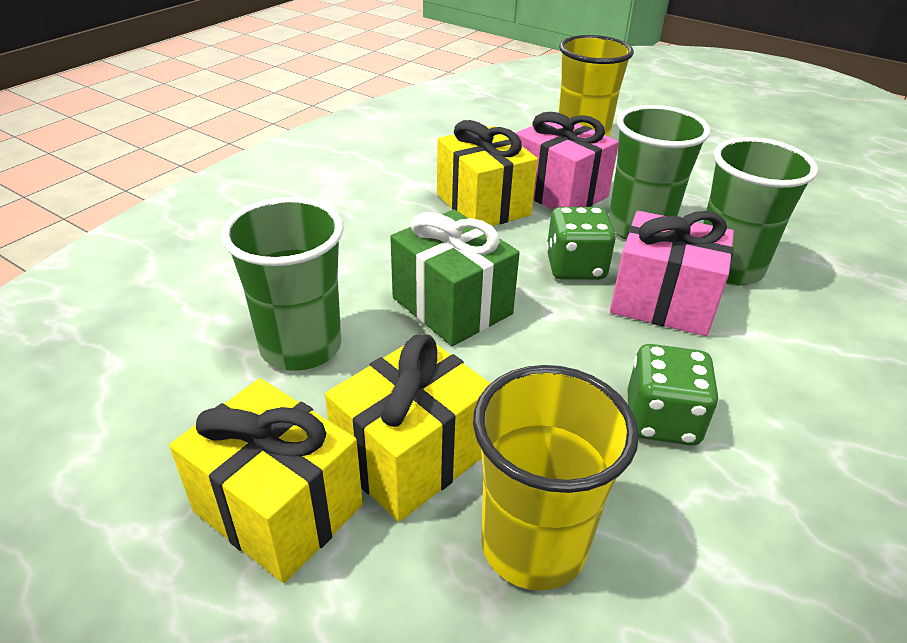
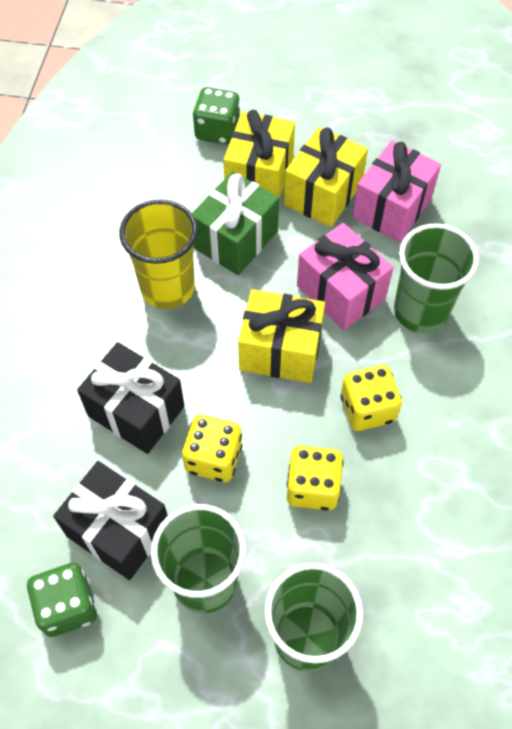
black gift: none = 0 -> [53,461,168,580] [77,342,185,454] = 2
yellow cup: [473,365,639,591] [558,35,634,137] = 2 -> [119,200,198,309] = 1
yellow dice: none = 0 -> [182,415,242,482] [287,445,344,511] [341,365,402,431] = 3

